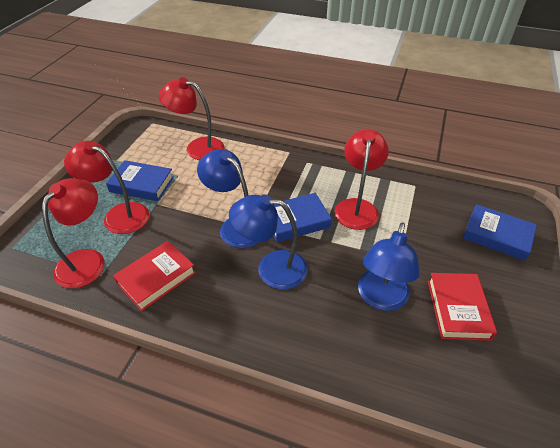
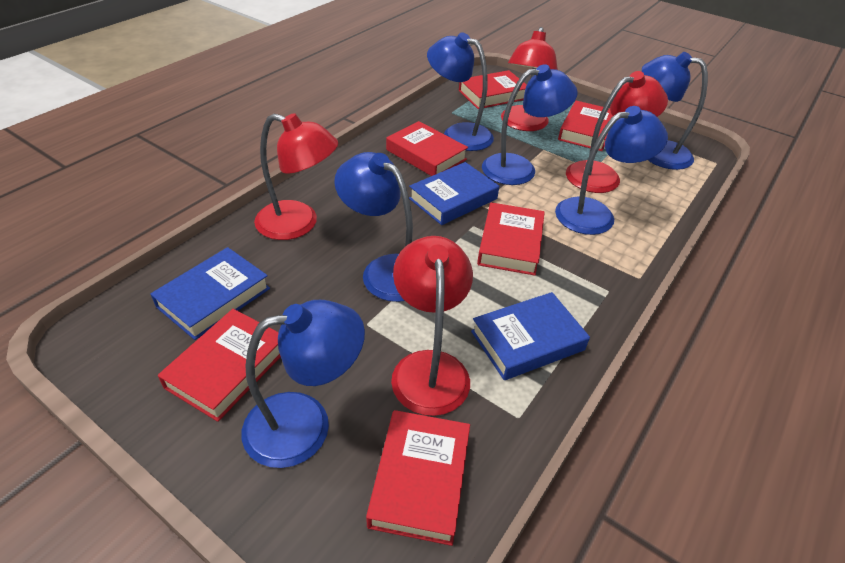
blue lamp: [197,149,259,248] [229,194,308,289] [358,222,420,311] = 3 -> [242,300,365,468] [334,152,413,302] [427,32,494,151] [482,64,578,185] [555,106,668,235] [642,52,708,170] = 6
red book: [113,241,196,311] [428,273,497,341] = 2 -> [158,309,281,422] [366,410,470,546] [386,121,468,176] [459,70,527,109] [477,202,545,276] [558,101,613,151] = 6

